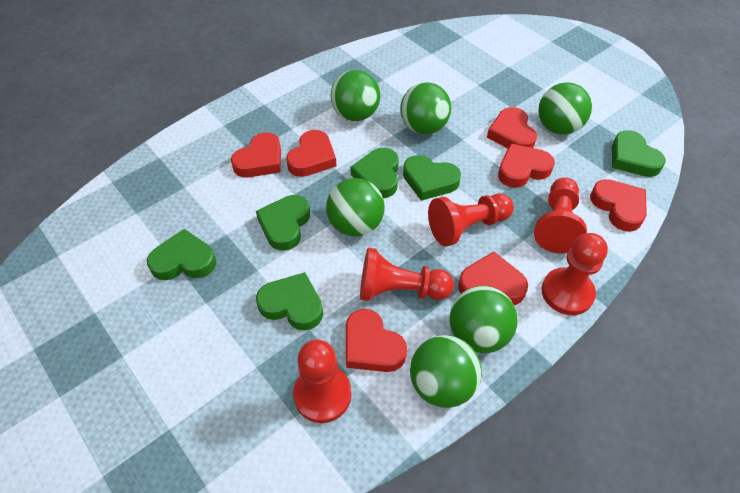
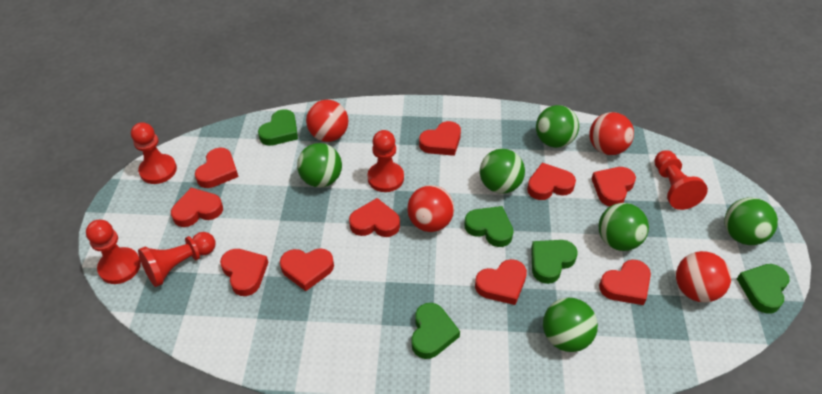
green heart: [147,229,216,280] [256,195,310,251] [256,272,323,331] [351,148,399,198] [403,155,461,201] [612,130,666,177] = 6 -> [258,109,298,146] [412,303,460,359] [464,206,513,247] [531,240,578,284] [737,264,789,314] = 5
red ball: none = 0 -> [306,100,348,142] [407,185,454,232] [589,112,634,155] [676,251,731,302] = 4
red heart: [231,132,281,178] [286,130,337,177] [346,309,407,372] [458,251,528,305] [487,107,537,148] [498,143,555,188] [590,179,647,232] = 7 -> [171,188,223,227] [195,148,238,188] [220,249,269,296] [280,248,334,291] [349,198,400,237] [419,121,461,156] [475,259,527,305] [527,163,576,200] [591,167,636,207] [599,260,651,305] = 10

